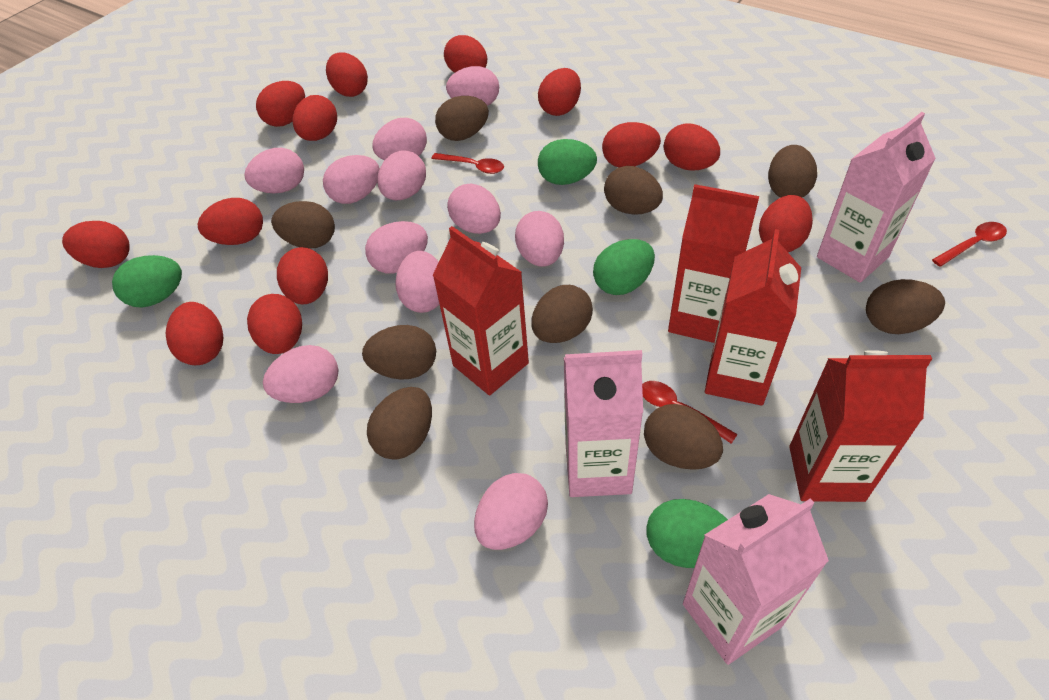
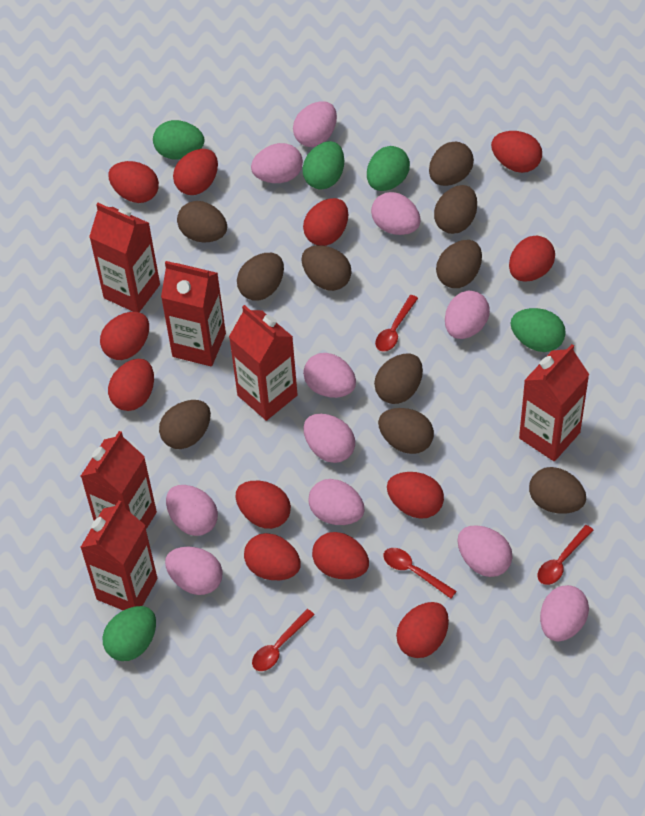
brown egg: [271,201,335,249] [362,325,436,380] [367,387,432,460] [435,96,489,141] [531,285,593,343] [604,166,663,215] [644,404,723,470] [768,145,817,198] [866,279,945,334] = 9 -> [159,400,211,449] [177,201,227,243] [237,253,284,301] [301,245,352,291] [374,353,423,404] [378,408,434,454] [429,142,474,186] [434,185,477,234] [436,240,482,288] [529,467,586,514] = 10
green egg: [112,255,182,308] [538,139,597,185] [593,239,655,295] [647,499,728,568] = 4 -> [103,606,156,661] [153,120,204,160] [303,141,344,189] [367,146,410,191] [511,308,566,352] = 5
pink carton: [564,350,643,497] [683,494,829,665] [817,112,936,283] = 3 -> none = 0
red carton: [433,226,529,396] [668,184,759,343] [705,229,801,406] [789,350,932,502] = 4 -> [80,500,158,611] [81,431,157,529] [89,203,160,312] [161,261,226,366] [229,305,298,421] [519,344,590,461] = 6
red egg: [62,221,130,268] [165,302,223,365] [198,198,263,245] [247,294,302,354] [256,81,305,127] [277,247,328,304] [293,95,337,141] [326,52,368,97] [444,35,487,73] [538,68,581,116] [602,122,661,168] [664,123,720,171] [759,195,813,252] = 13 -> [100,312,149,360] [108,161,159,203] [108,359,154,411] [173,149,218,195] [236,481,291,529] [244,533,301,580] [303,198,348,246] [312,532,369,579] [387,472,444,519] [396,602,449,658] [491,131,542,173] [509,236,555,282] = 12
red spoon: [431,153,504,174] [642,381,738,444] [932,222,1007,267] = 3 -> [252,609,315,671] [375,295,418,352] [384,548,457,598] [538,525,593,585] = 4

